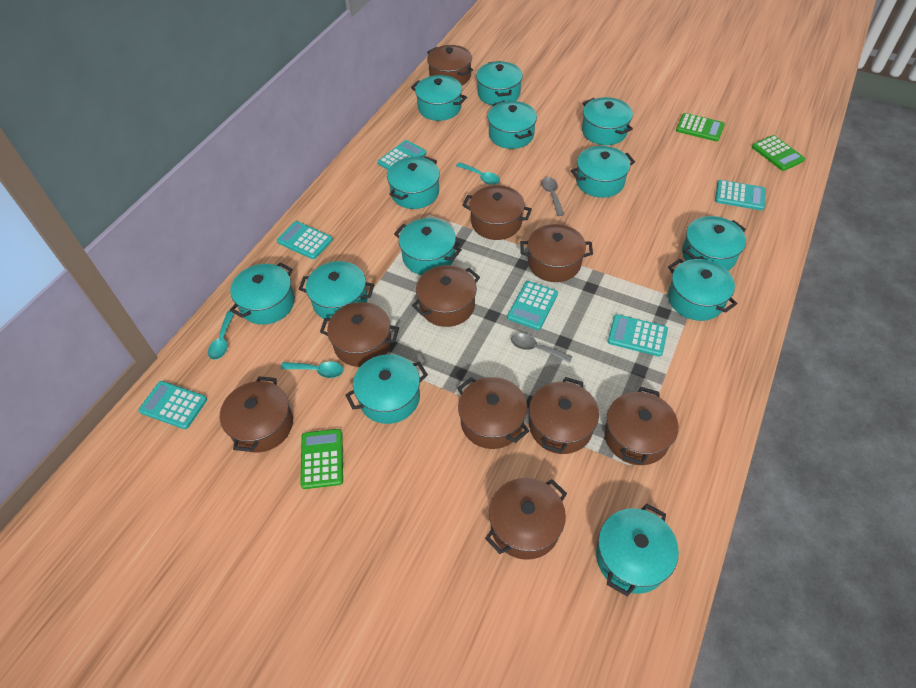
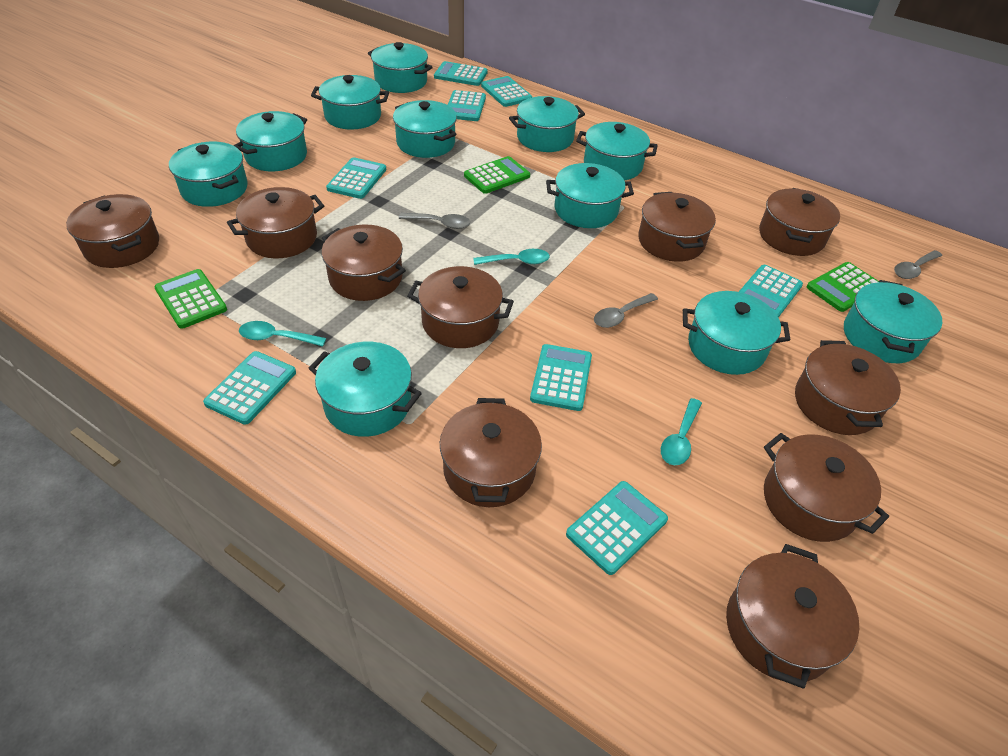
grey spoon: [511,333,573,363] [541,177,564,216] = 2 -> [399,213,470,229] [594,293,658,328] [894,250,942,279] = 3
turquoise calculator: [138,381,207,429] [277,221,333,259] [378,140,427,170] [507,281,558,330] [608,314,668,357] [715,180,766,210] = 6 -> [203,351,296,425] [326,157,386,199] [434,61,488,86] [448,90,486,121] [481,76,532,107] [530,344,592,411] [566,481,668,575] [739,265,803,318] = 8
turquoise pot: [230,262,295,325] [299,261,374,319] [345,354,428,424] [387,156,440,209] [394,218,462,275] [411,75,467,121] [476,61,523,106] [488,101,537,149] [571,146,635,198] [582,97,633,145] [596,503,679,596] [668,259,738,321] [682,216,746,271] = 13 -> [169,142,248,207] [234,111,307,171] [308,342,422,437] [311,75,389,129] [368,42,433,93] [393,100,457,158] [509,96,585,152] [546,163,634,228] [576,122,658,180] [683,291,790,375] [844,280,942,363] = 11

